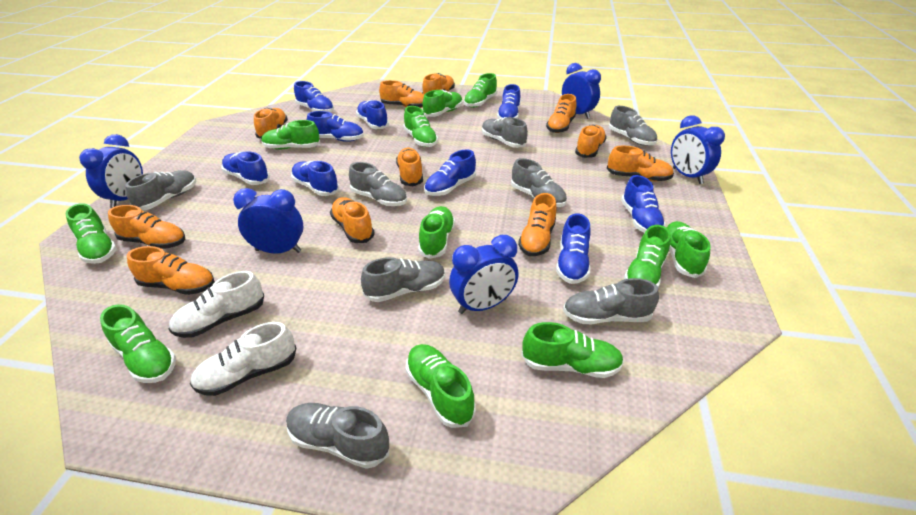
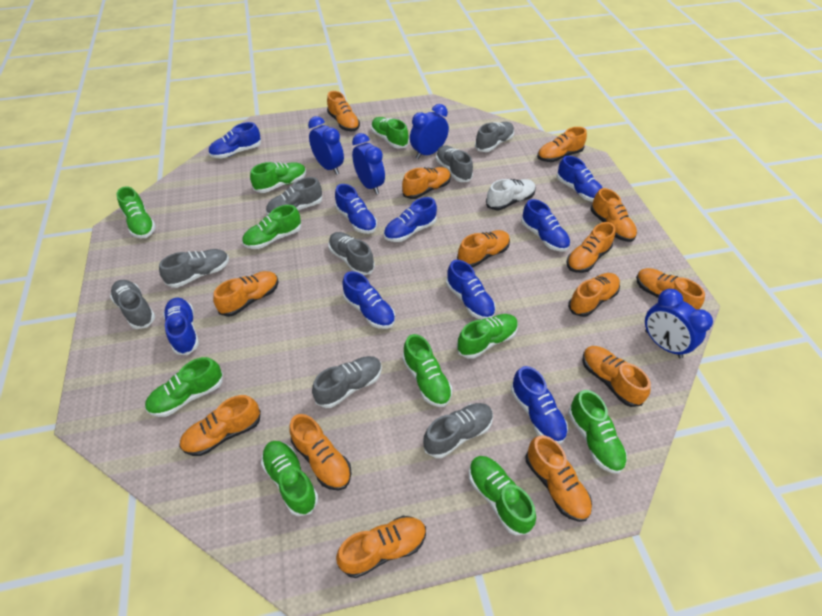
blue clock: [79,134,143,208] [233,188,304,254] [449,235,518,314] [562,63,601,119] [671,115,725,184] = 5 -> [308,116,344,175] [352,133,385,194] [410,104,449,159] [645,289,713,358] = 4
green shoe: [66,203,117,264] [100,304,176,383] [261,120,320,149] [403,106,438,147] [406,344,476,428] [418,206,455,259] [423,90,463,117] [464,73,497,108] [521,322,624,378] [624,225,671,288] [667,221,711,278] = 11 -> [117,186,156,238] [145,357,223,417] [242,205,301,249] [250,162,306,193] [261,441,318,516] [371,117,409,149] [402,334,452,407] [457,314,518,359] [469,456,536,535] [568,390,627,474] = 10
orange shoe: [108,205,185,249] [127,246,215,295] [254,108,288,139] [330,197,375,243] [379,80,424,108] [396,148,423,186] [422,73,455,94] [518,193,557,256] [546,94,577,133] [575,125,607,158] [607,146,674,181] = 11 -> [179,395,261,456] [213,271,278,317] [289,414,352,490] [327,91,360,131] [336,516,426,578] [402,167,451,199] [457,230,510,268] [525,435,592,522] [537,127,587,162] [567,222,615,273] [568,273,620,317] [582,346,651,407] [591,188,637,242] [636,268,705,309] = 14
white shoe: [168,271,264,338] [190,322,296,396] = 2 -> [486,179,536,210] = 1

